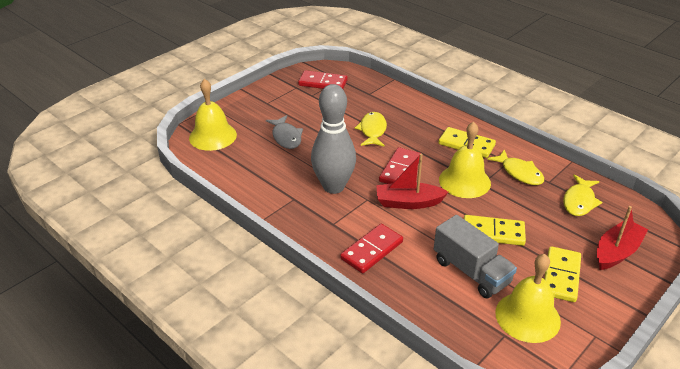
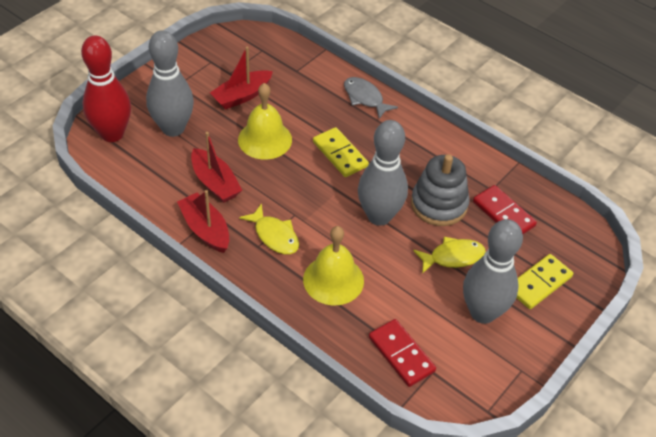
grey bowling pin: [311,84,356,194] = 1 -> [146,30,194,137] [358,120,408,226] [463,219,523,324] = 3
grey stacking toy: none = 0 -> [411,154,470,226] = 1
grey truck: [434,215,517,298] = 1 -> none = 0
red boat: [376,154,448,209] [597,206,648,270] = 2 -> [177,190,229,253] [191,132,242,203] [210,47,273,110] = 3
red bowling pin: none = 0 -> [81,36,131,142] = 1
red domino: [298,70,348,89] [340,224,403,273] [379,147,422,184] = 3 -> [369,319,436,387] [473,185,537,234] = 2
yellow bell: [189,79,237,151] [439,122,491,198] [495,254,561,343] = 3 -> [238,83,292,160] [303,226,364,306] = 2
yellow domino: [439,127,496,158] [464,215,526,246] [544,246,581,302] = 3 -> [313,127,369,177] [516,254,573,309] = 2
yellow fish: [355,112,387,147] [487,149,544,185] [563,174,603,216] = 3 -> [239,204,299,254] [413,237,486,274] = 2

